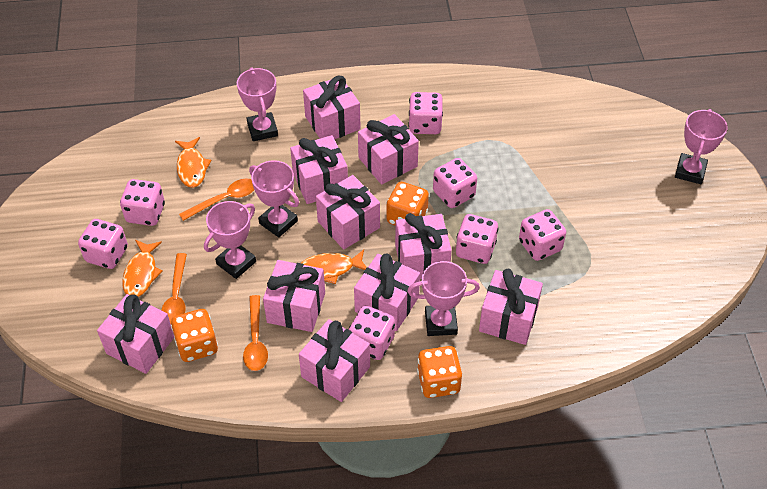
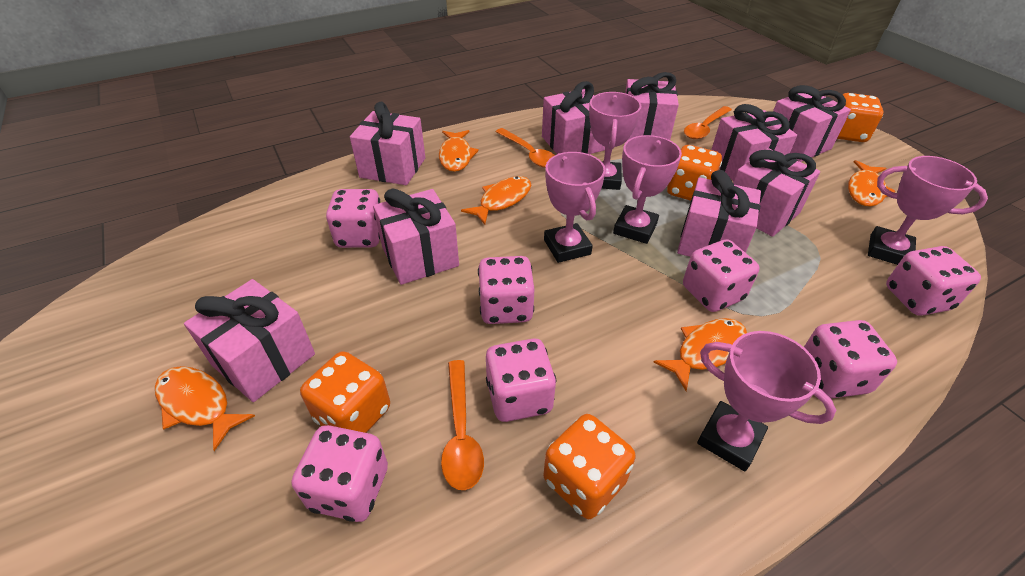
orange dice: [171,309,218,362] [386,182,429,226] [417,346,462,398] = 3 -> [300,351,390,433] [544,414,636,519] [667,145,722,201] [837,93,884,142] = 4
orange fish: [122,240,163,297] [175,137,211,188] [301,249,367,284] = 3 -> [155,366,255,451] [439,130,479,172] [461,176,531,225] [653,318,747,391] [848,160,895,207] = 5
pink gift: [97,294,174,374] [263,260,325,332] [290,135,348,204] [299,319,370,402] [303,76,361,139] [316,175,380,249] [354,253,420,331] [358,114,419,185] [395,213,452,279] [479,269,543,345] = 10 -> [184,279,315,402] [350,102,425,185] [373,188,459,285] [542,81,605,154] [625,72,679,140] [677,170,761,257] [711,104,797,182] [733,148,820,237] [773,85,851,162] = 9

